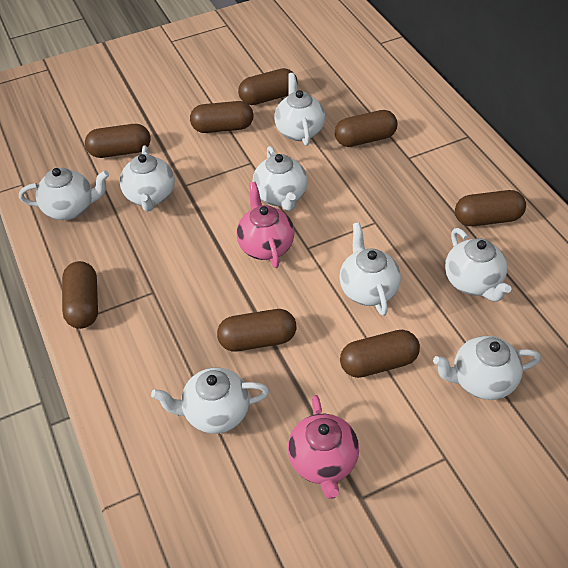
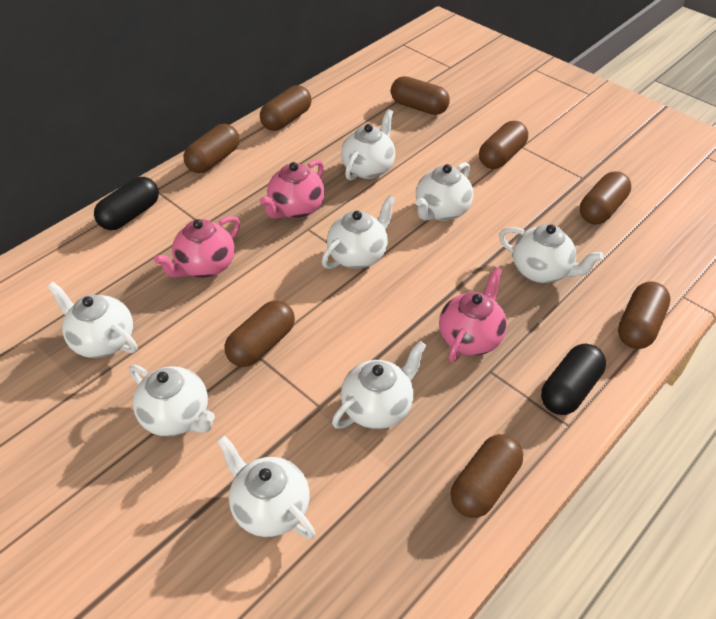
black capsule: none = 0 -> [94,177,159,230] [541,344,606,415] = 2
pink teapot: [236,182,294,268] [288,395,359,499] = 2 -> [154,216,240,278] [260,160,325,219] [439,267,507,362] = 3

